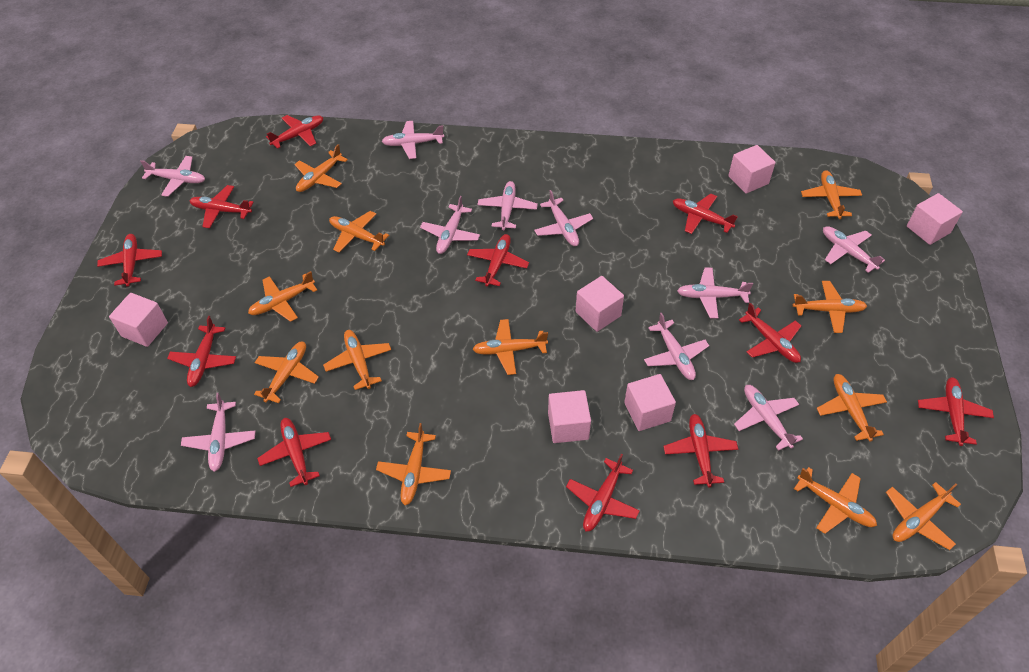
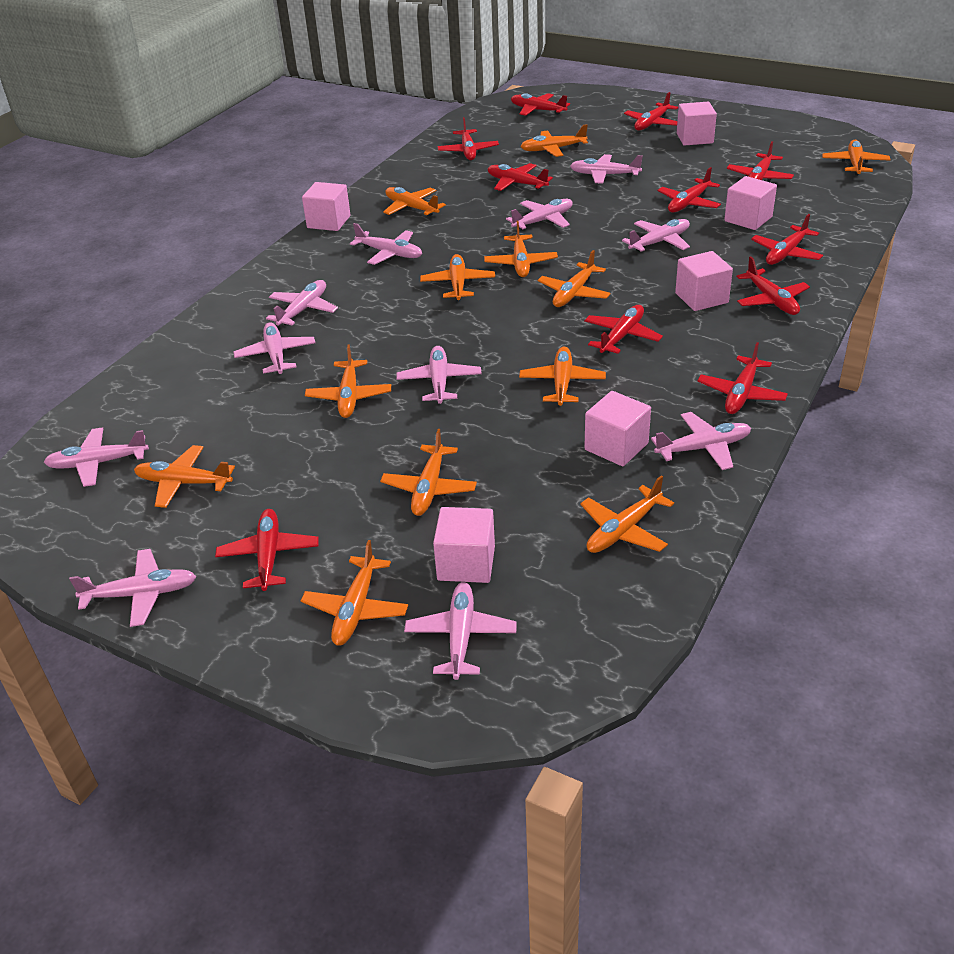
pink plane: [140,156,205,197] [181,393,255,472] [382,121,444,159] [420,196,480,254] [478,181,538,230] [534,190,593,246] [644,313,709,380] [677,267,753,319] [734,385,803,451] [823,226,885,273] = 10 -> [44,428,149,487] [69,549,197,627] [234,322,316,374] [266,280,338,326] [350,223,422,265] [396,346,482,404] [404,582,517,680] [506,199,573,230] [570,154,643,184] [622,219,690,252] [651,412,751,470] = 11

